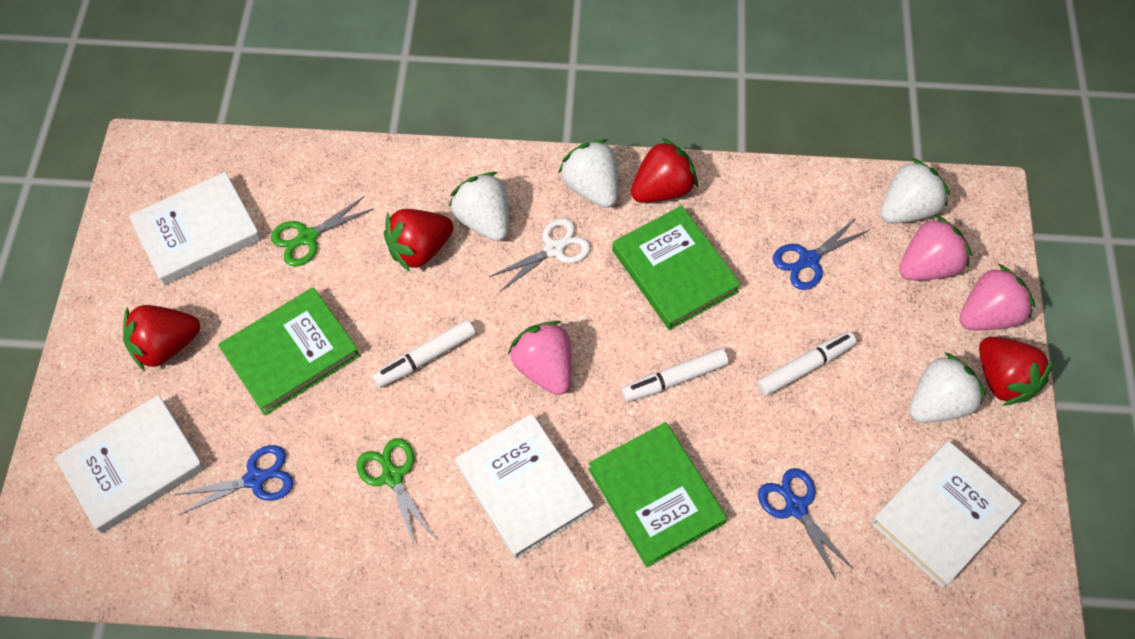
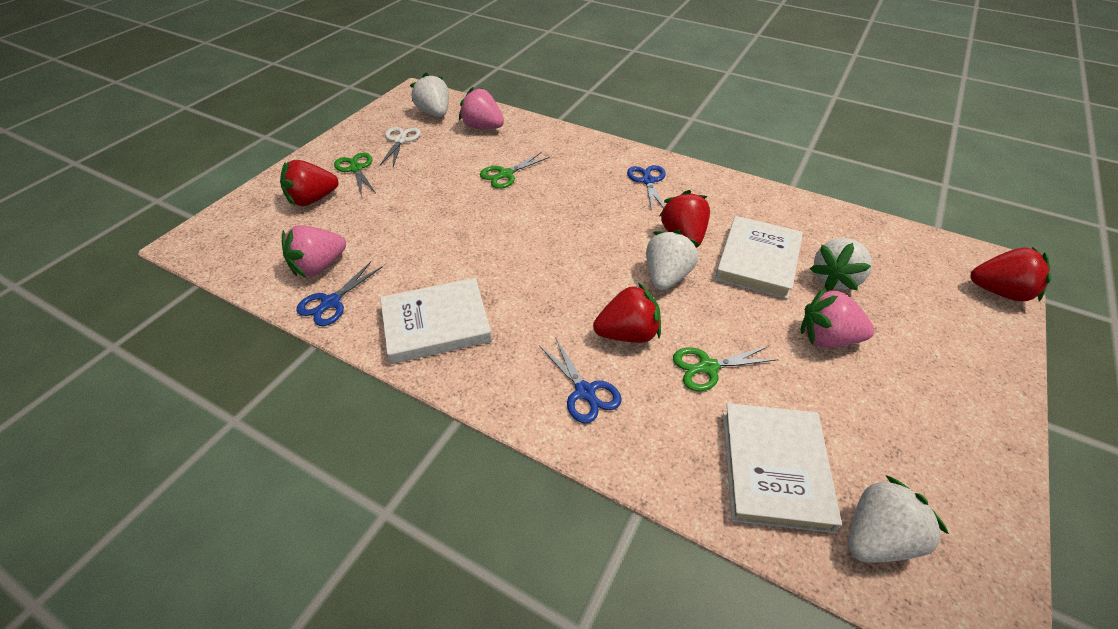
green book: [218,287,360,416] [588,422,727,567] [612,206,741,330] = 3 -> none = 0
green scissors: [271,196,374,266] [356,438,434,548] = 2 -> [334,153,376,194] [480,152,550,189] [673,346,779,391] = 3
white book: [55,395,205,534] [129,172,261,285] [455,413,594,559] [871,441,1022,588] = 4 -> [380,278,492,364] [715,216,803,299] [723,403,842,533] = 3
white marker: [373,320,476,388] [621,348,729,402] [757,331,857,396] = 3 -> none = 0

